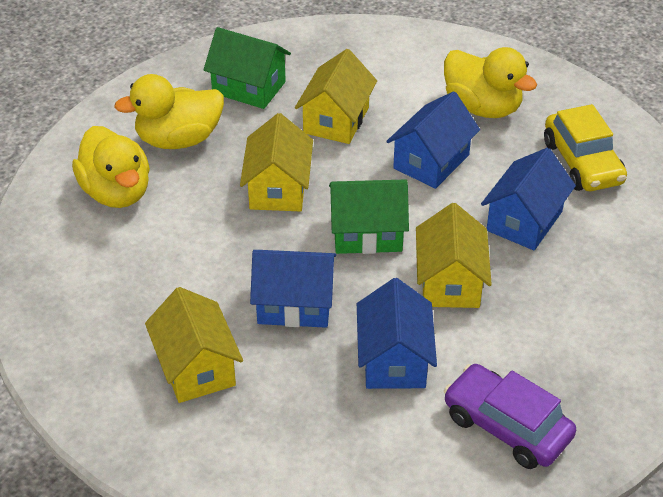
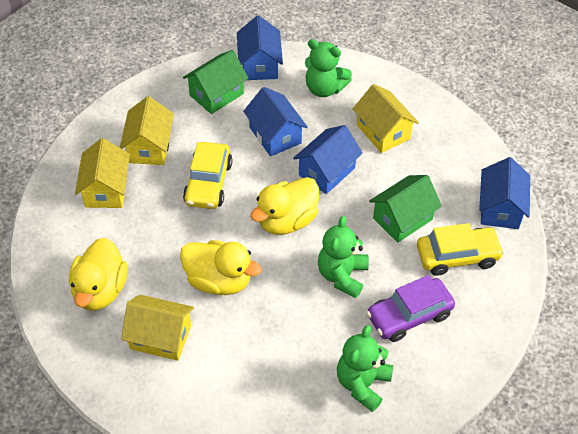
green teddy bear: none = 0 -> [305,39,352,97] [318,216,369,298] [337,325,393,412] = 3
yellow car: [544,104,627,191] = 1 -> [183,142,233,209] [417,223,504,276] = 2

